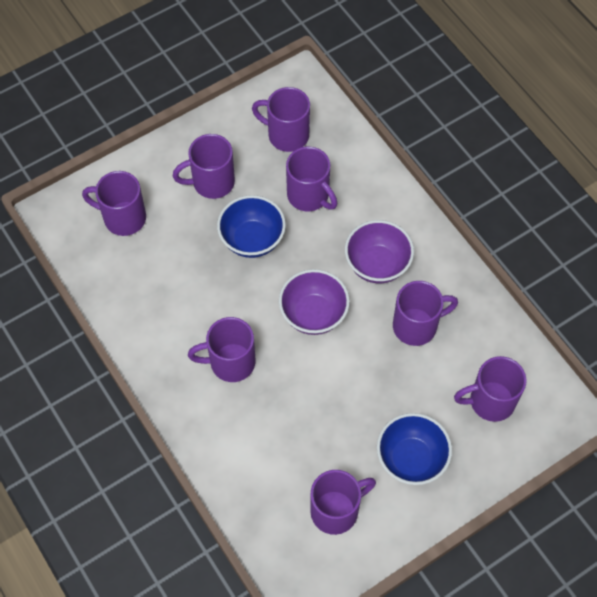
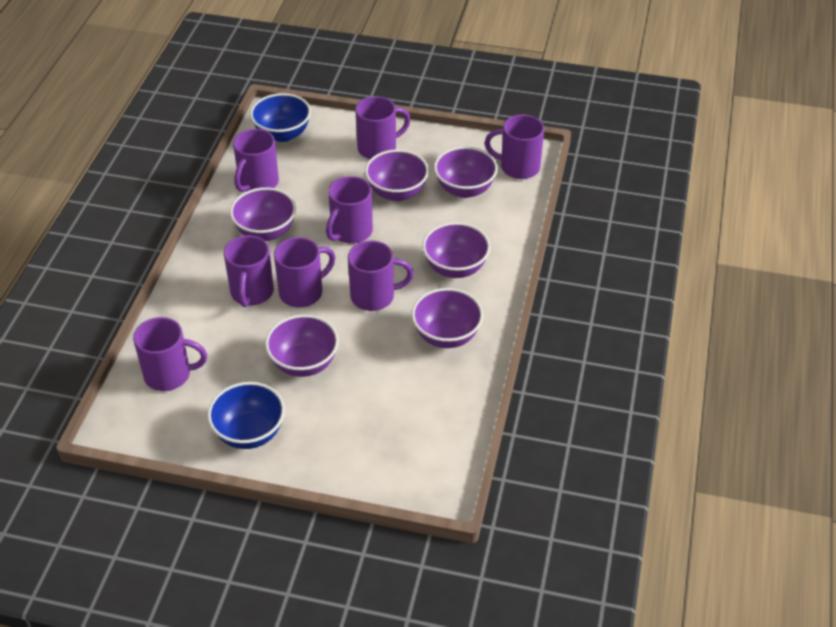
purple bowl: [279,269,350,335] [345,220,414,283] = 2 -> [230,187,296,241] [265,315,339,377] [365,150,429,201] [411,288,483,348] [422,222,490,278] [434,146,498,198] = 6

